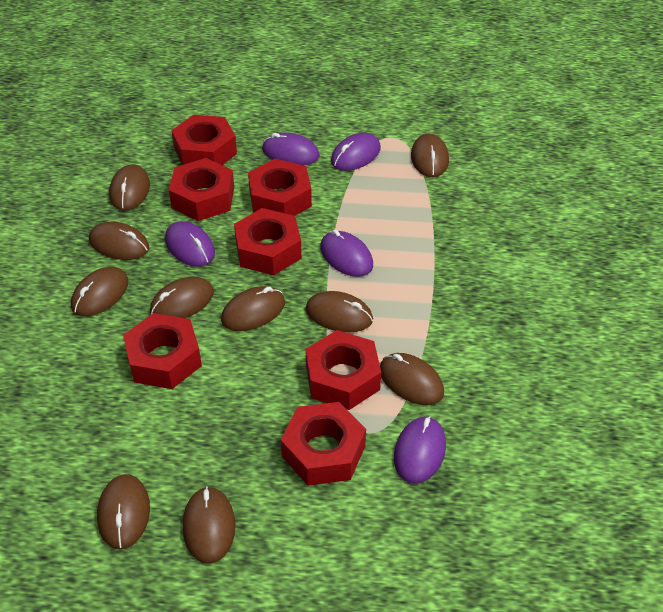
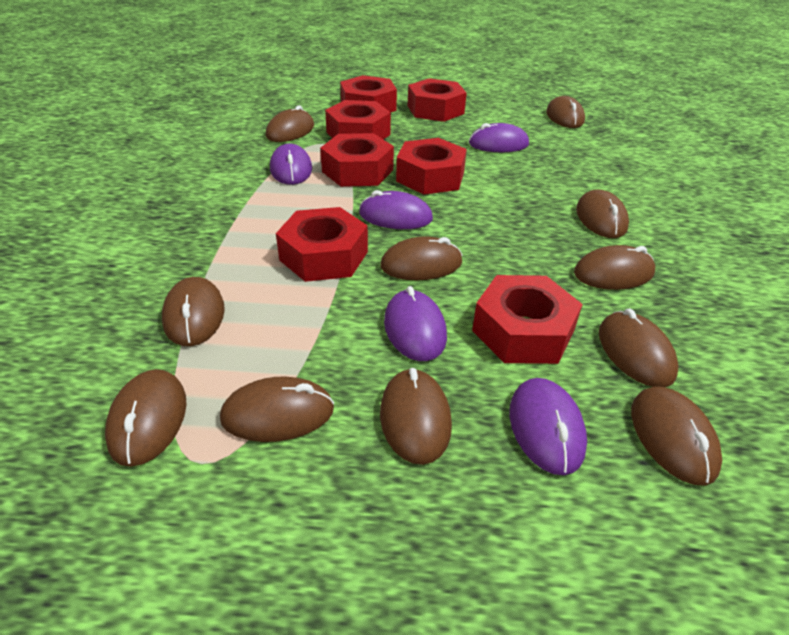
brown mouse: [71,267,128,316] [89,222,149,260] [97,474,150,550] [109,164,150,211] [150,277,214,318] [182,486,235,564] [221,286,285,331] [306,291,373,332] [380,353,444,405] [411,134,449,177] = 10 -> [105,369,186,467] [162,277,225,346] [220,376,334,442] [266,105,314,142] [380,236,462,280] [380,368,452,465] [546,96,585,128] [574,245,655,290] [576,189,629,238] [599,309,679,387] [631,386,722,486] = 11

